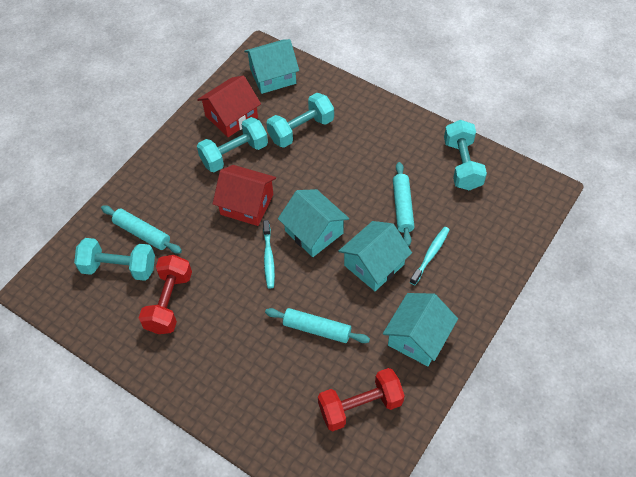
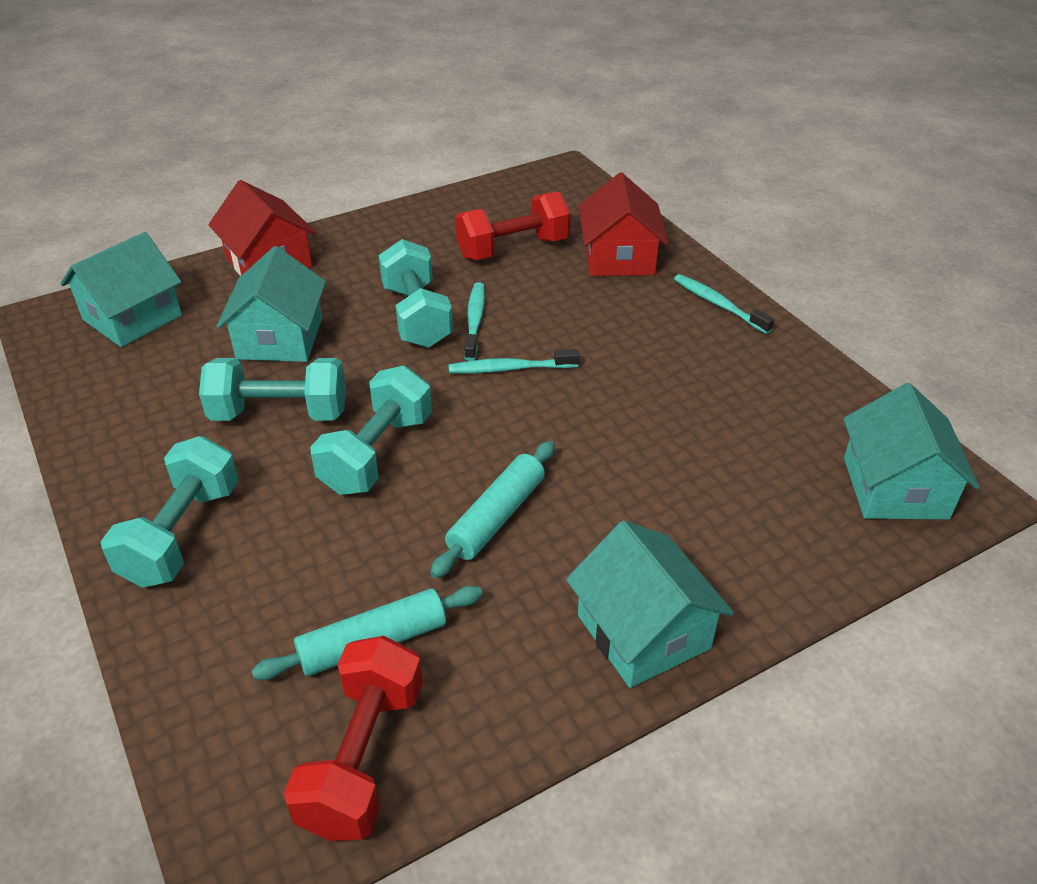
turquoise rolling pin: [101,205,182,254] [265,308,370,343] [393,162,414,246] = 3 -> [251,586,483,680] [430,441,555,578] = 2
turquoise toothbrush: [263,220,275,289] [410,227,450,285] = 2 -> [449,349,580,374] [464,282,485,361] [674,274,774,334] = 3

